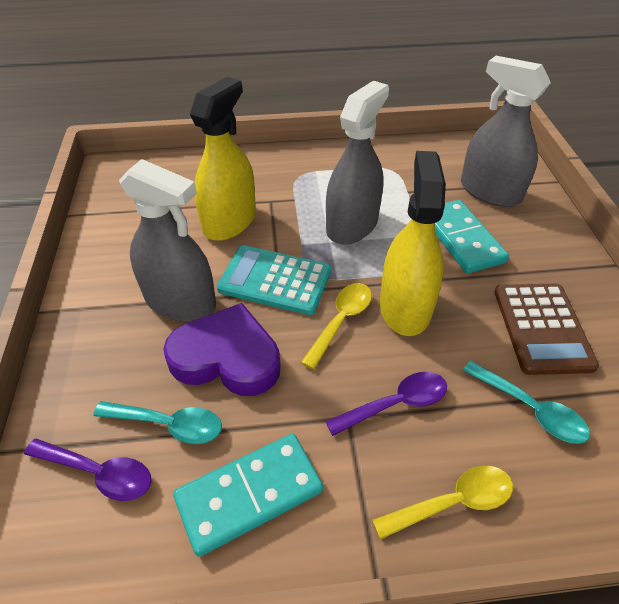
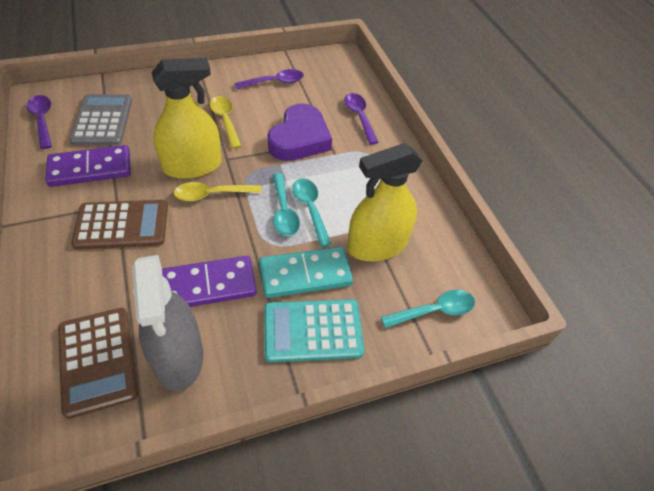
brown calculator: [494,284,599,375] = 1 -> [58,308,138,419] [71,200,168,250] = 2
grey calculator: none = 0 -> [69,94,132,146] = 1
grey spray bottle: [119,159,216,322] [326,81,389,244] [461,56,551,207] = 3 -> [132,255,203,391] = 1
purple domino: none = 0 -> [45,145,131,187] [162,256,257,307] = 2
purple spoon: [24,439,152,501] [325,372,447,436] = 2 -> [27,95,52,149] [235,69,304,89] [344,93,378,144] = 3
turquoise domino: [173,434,323,557] [435,200,509,273] = 2 -> [259,247,353,298] = 1
turquoise spoon: [93,401,222,444] [463,361,590,444] = 2 -> [272,173,300,236] [292,178,332,247] [381,290,475,328] = 3

